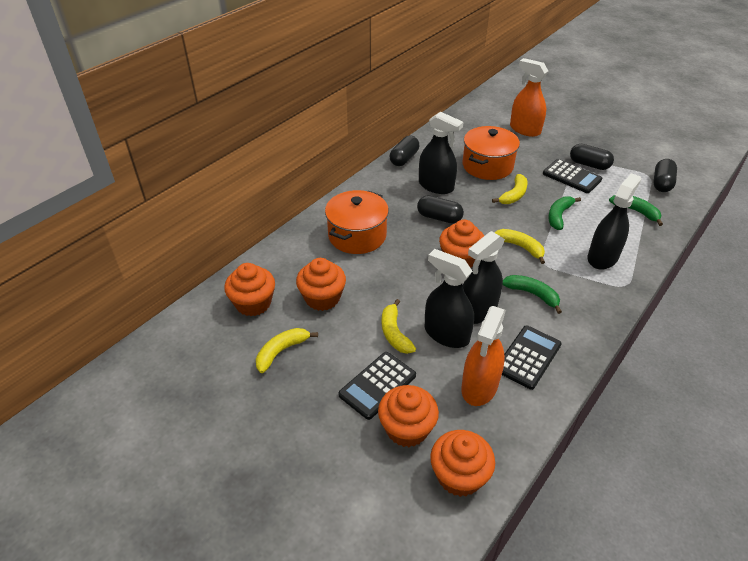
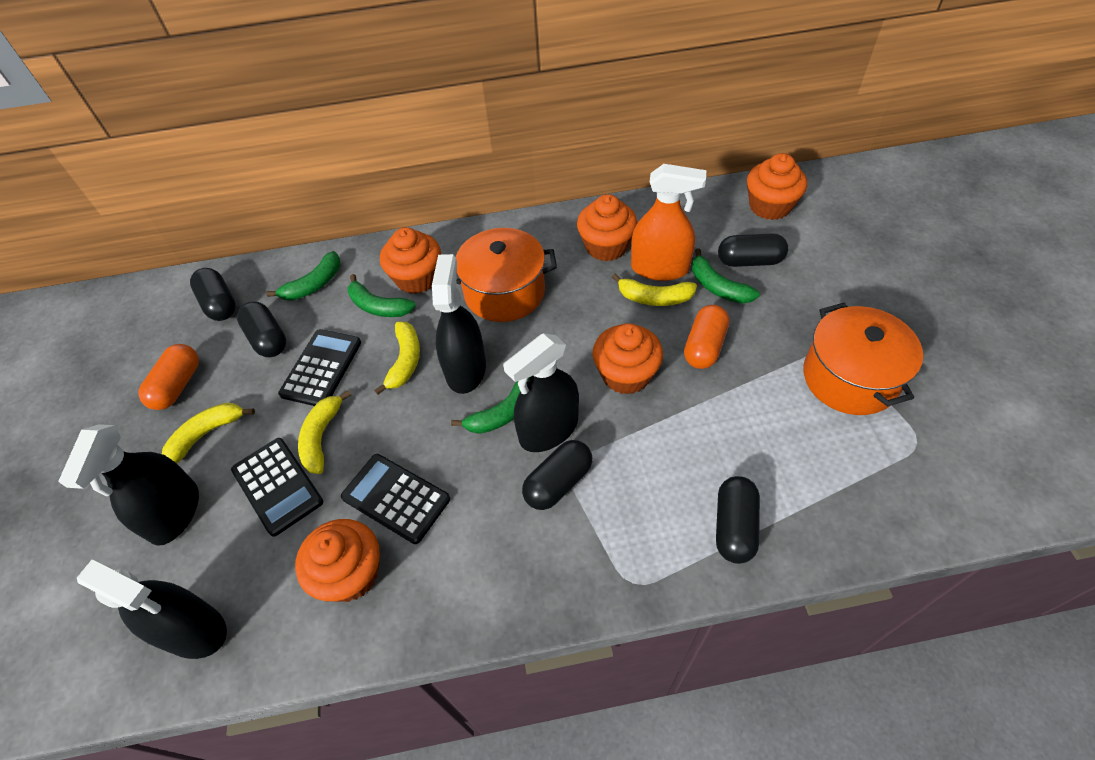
black capsule: [390,136,419,166] [417,195,464,224] [570,144,614,170] [653,159,677,192] = 4 -> [190,268,236,321] [237,301,286,357] [522,440,593,510] [716,476,760,564] [718,233,788,267] = 5
green banana: [502,275,562,314] [548,196,581,230] [609,195,663,226] = 3 -> [266,251,340,301] [348,274,416,317] [451,377,530,434] [692,248,760,303] = 4
orange capsule: none = 0 -> [138,344,199,410] [684,305,729,369] = 2
orange spray bottle: [461,306,506,406] [510,58,548,137] = 2 -> [631,164,706,281] = 1

